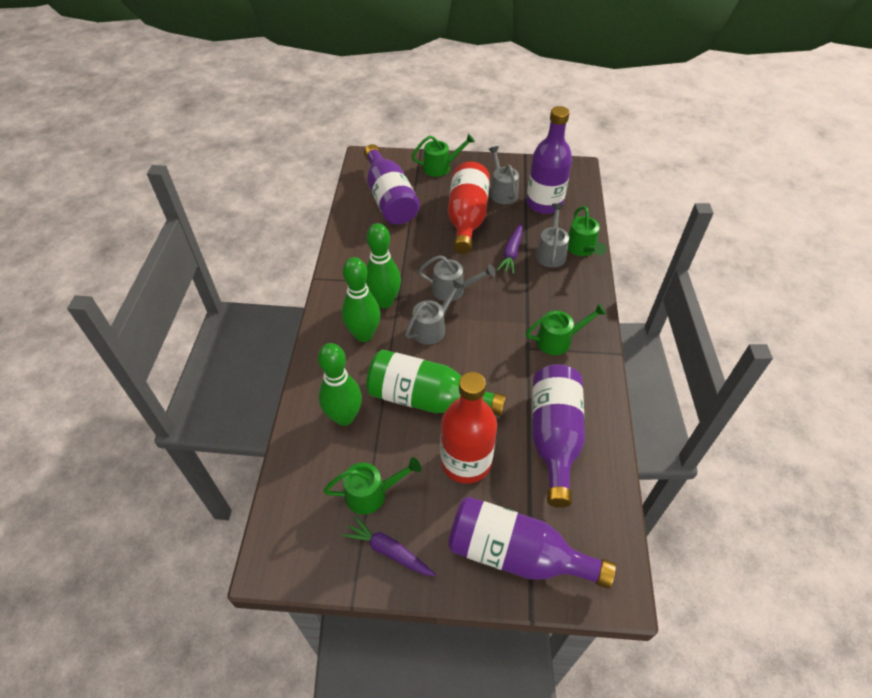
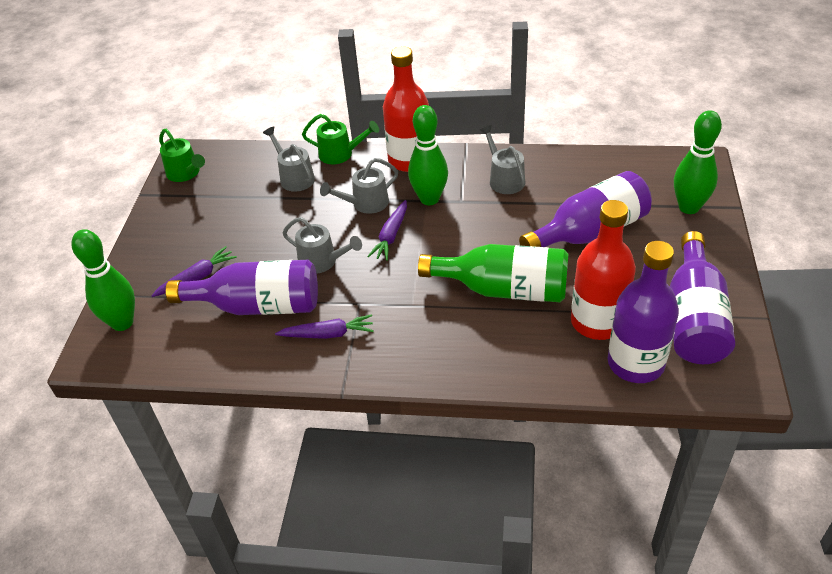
green watering can: [324,457,421,515] [411,134,475,177] [526,303,606,355] [568,206,606,256] = 4 -> [159,129,205,182] [302,114,379,164] = 2
purple carrot: [342,516,436,576] [497,223,523,274] = 2 -> [152,246,237,297] [275,314,374,339] [367,200,407,261] = 3

